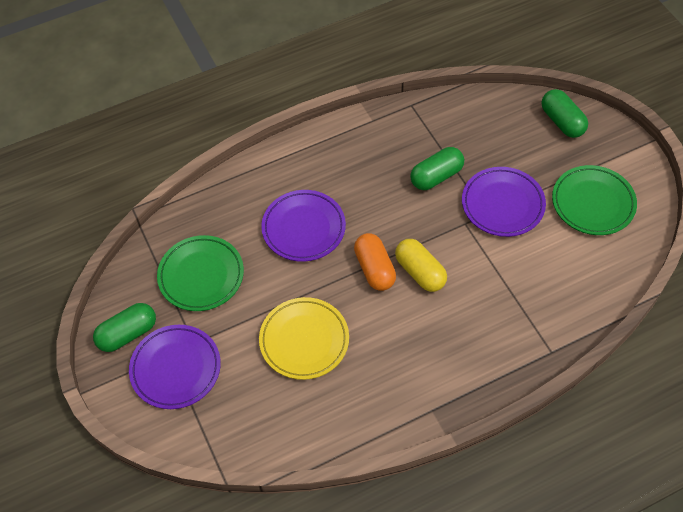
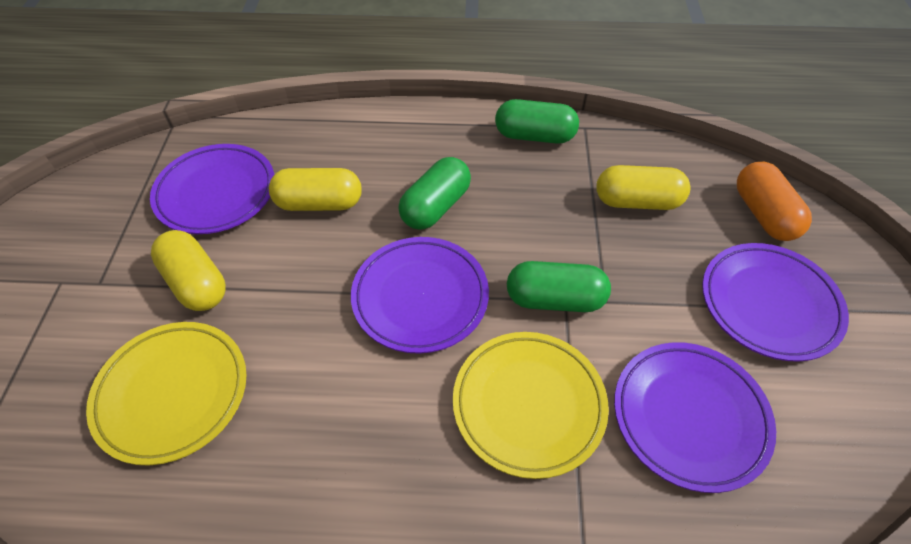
green plate: [157,235,244,311] [552,165,637,235] = 2 -> none = 0
purple plate: [129,325,221,409] [261,190,346,262] [462,167,546,237] = 3 -> [150,144,275,234] [351,237,489,354] [614,342,776,493] [702,243,849,362] = 4
yellow capsule: [395,239,447,292] = 1 -> [151,230,226,311] [269,168,362,211] [596,165,690,210] = 3
yellow plate: [259,297,349,380] = 1 -> [86,322,246,466] [453,332,609,479] = 2

